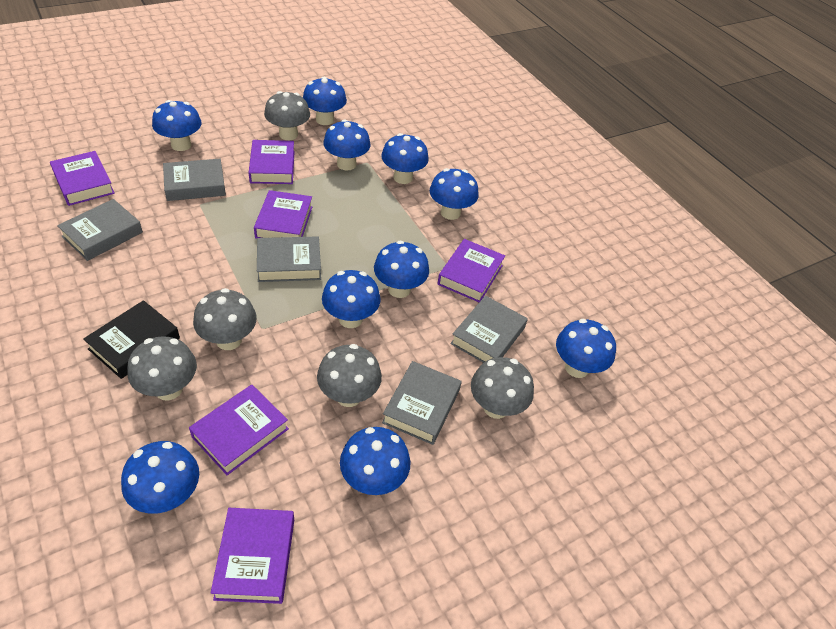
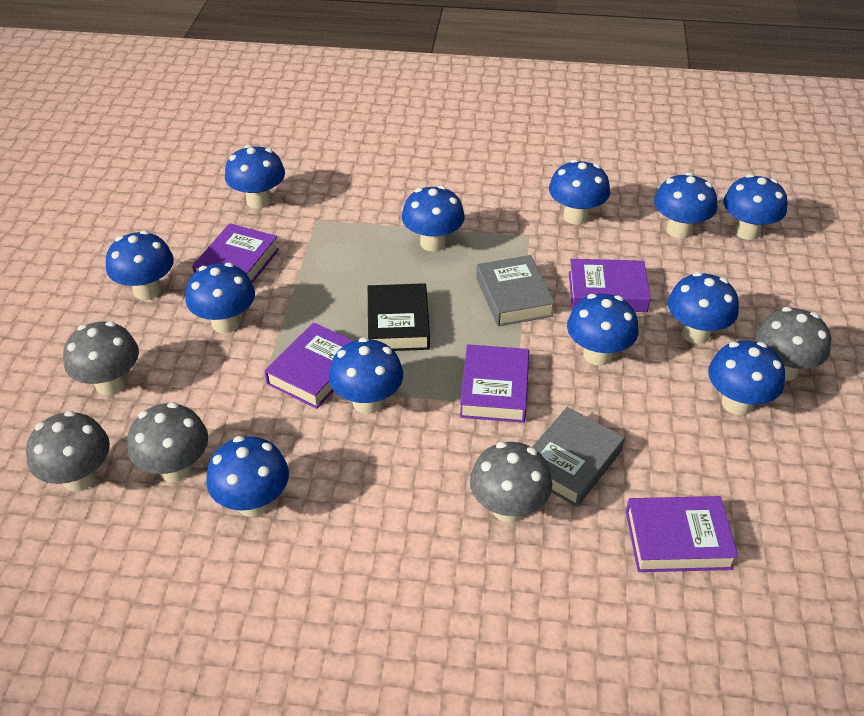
blue mushroom: [121,441,199,514] [152,100,202,151] [303,77,347,125] [322,270,381,328] [323,119,371,171] [340,427,411,495] [374,241,429,298] [381,133,429,184] [430,168,479,220] [556,319,616,378] = 10 -> [106,230,174,300] [186,263,255,333] [206,436,289,517] [225,145,285,209] [329,337,403,414] [402,186,465,252] [549,159,610,224] [567,294,639,366] [654,173,717,239] [668,272,739,344] [708,340,785,415] [723,174,787,240] = 12
grey book: [57,199,143,261] [163,159,226,201] [257,236,321,282] [382,361,462,445] [450,296,528,363] = 5 -> [476,255,555,326] [532,407,625,507] = 2
purple book: [50,151,115,206] [189,385,289,475] [210,508,294,604] [249,140,295,184] [254,190,312,239] [437,239,505,302] = 6 -> [192,223,279,283] [264,323,354,409] [460,344,529,423] [569,259,651,312] [626,496,738,572] = 5

